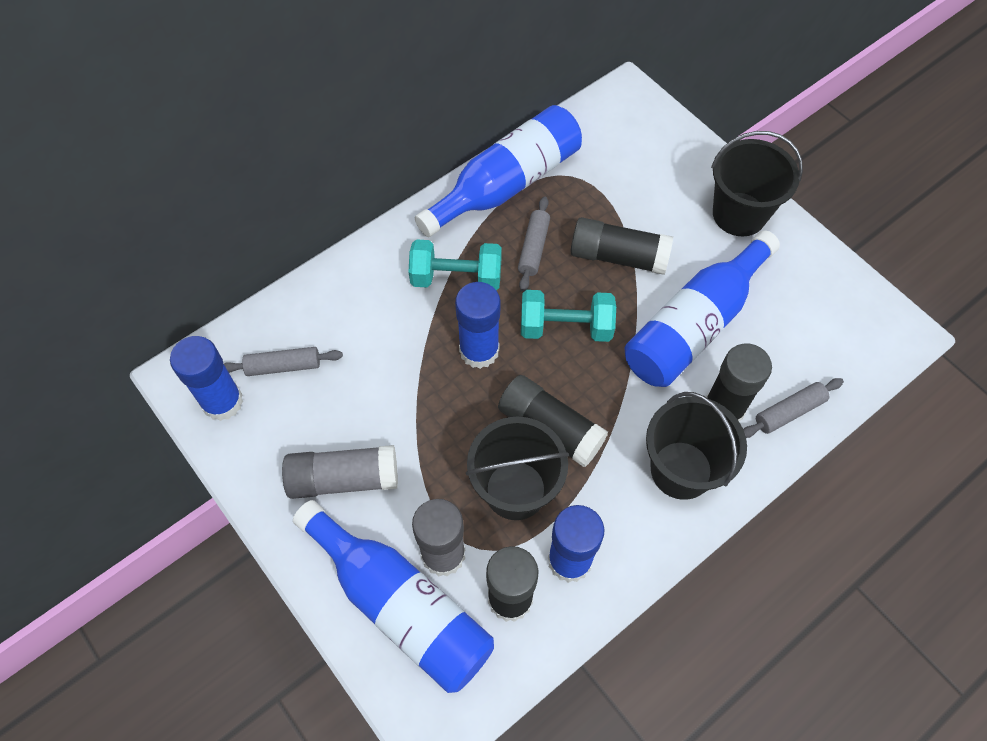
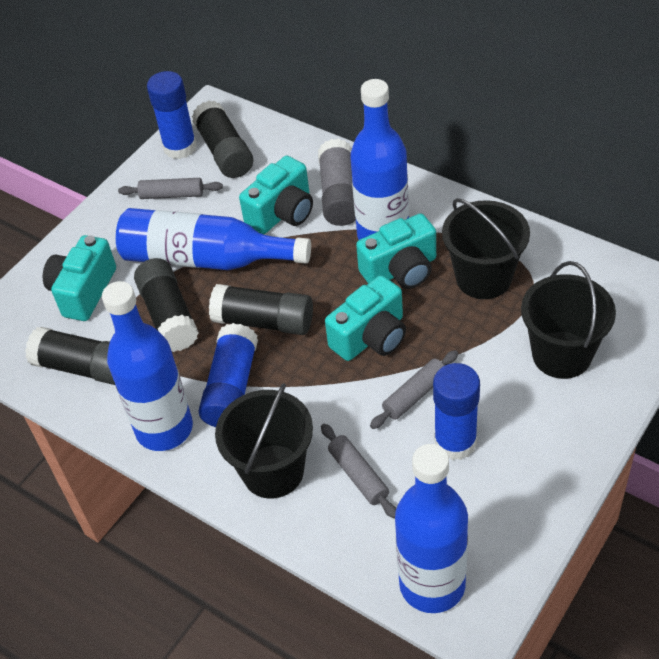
blue bottle: [293,500,494,693] [415,105,582,237] [625,230,780,387] = 3 -> [102,281,193,451] [116,208,311,270] [350,79,409,240] [395,444,468,613] = 4
grey glue stick: [282,445,398,499] [412,499,465,577] = 2 -> [318,138,356,226] = 1
turquoise camera: none = 0 -> [43,235,116,321] [239,156,313,234] [325,275,406,361] [356,213,436,289] = 4
turquoise dumbbell: [409,239,502,290] [521,290,616,342] = 2 -> none = 0

